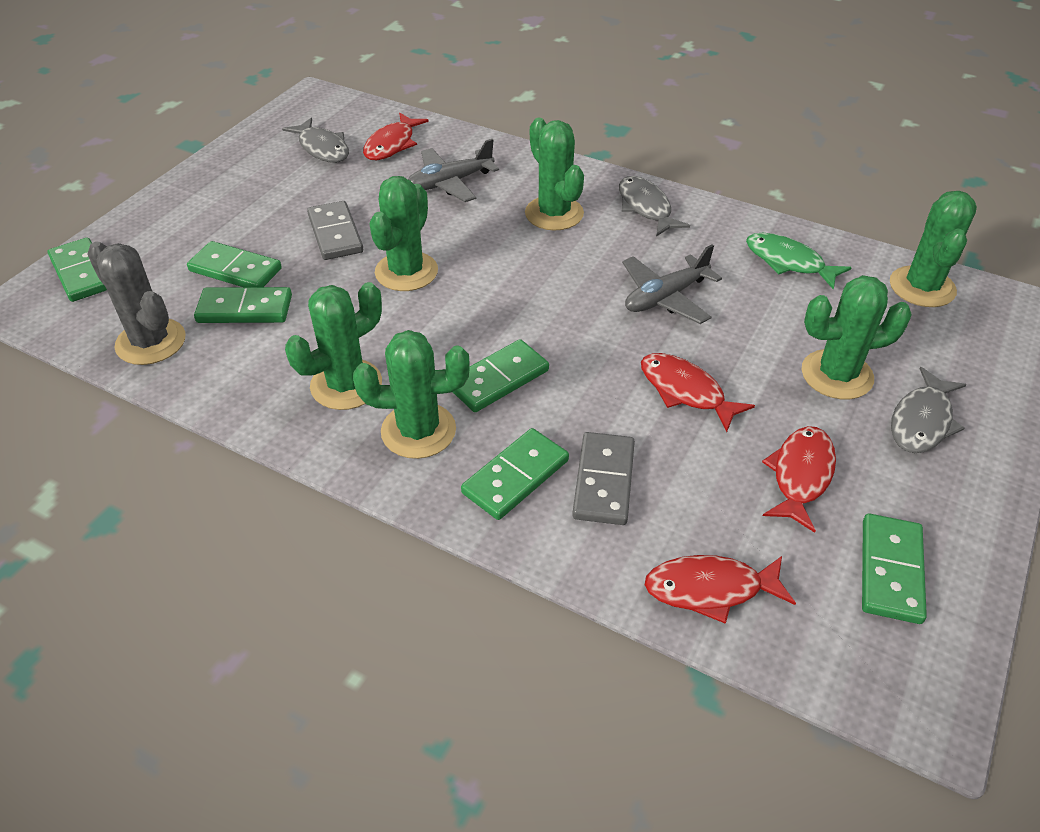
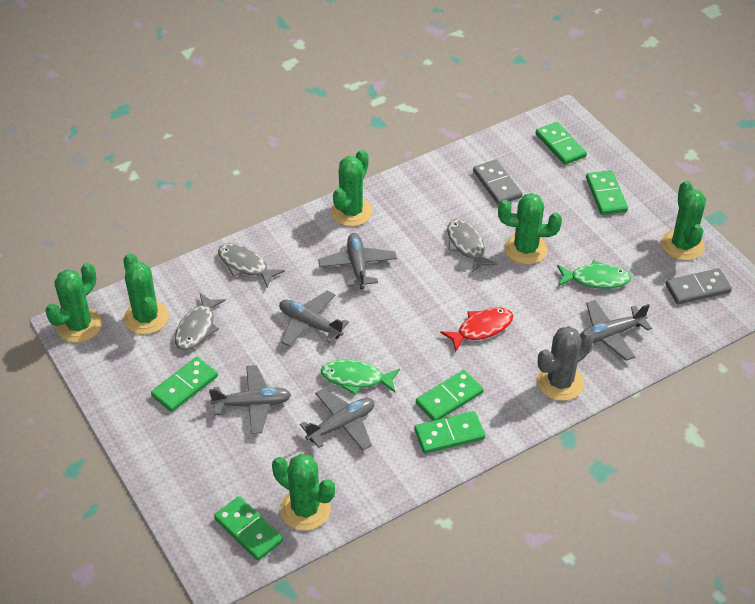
green fish: [746,233,852,290] = 1 -> [321,360,400,395] [557,260,632,289] = 2
grey plane: [408,139,499,202] [622,244,722,324] = 2 -> [209,365,291,434] [279,291,349,347] [300,388,374,451] [318,233,397,289] [580,300,652,361] = 5
red fish: [363,113,429,160] [641,353,755,432] [645,555,796,624] [762,426,836,533] = 4 -> [440,308,513,352] = 1

